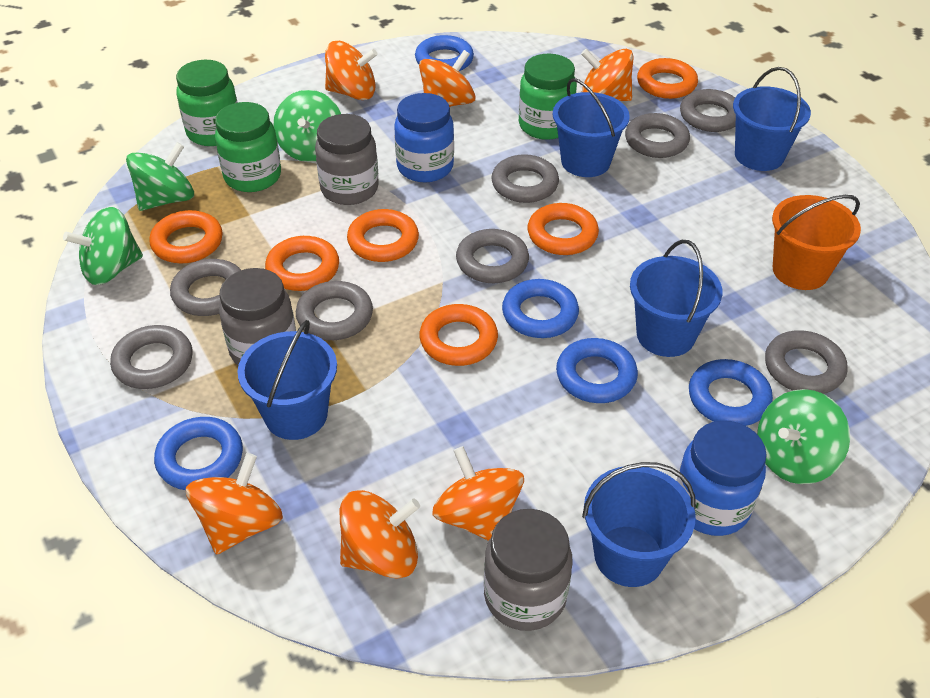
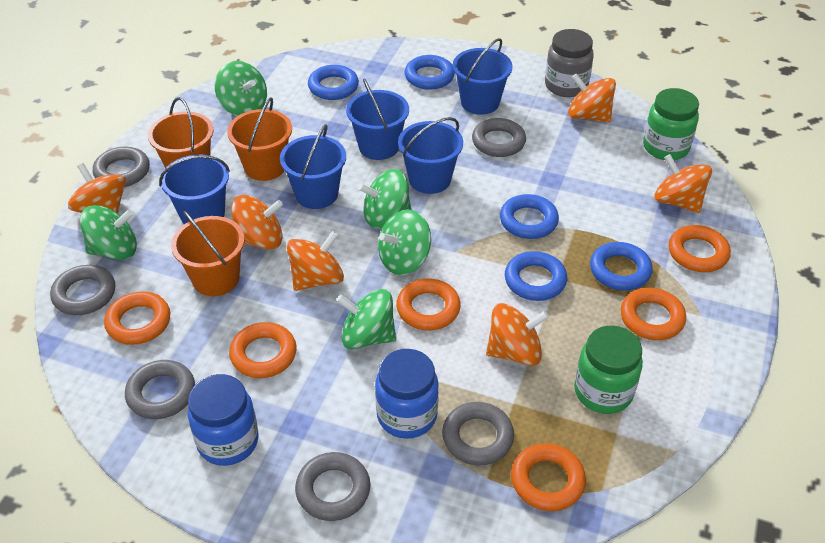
green jar: [176,60,238,146] [215,102,281,192] [519,54,577,140] = 3 -> [574,325,643,414] [643,88,699,160] = 2
green spinning top: [63,207,143,285] [126,142,194,211] [273,90,341,162] [757,389,850,484] = 4 -> [80,205,137,260] [215,61,267,116] [336,289,396,349] [358,169,412,228] [378,210,431,275] = 5
grey jar: [219,268,296,365] [315,114,379,205] [484,509,572,631] = 3 -> [545,29,594,97] = 1
grey ring: [110,325,192,389] [170,259,241,316] [296,281,373,340] [456,229,529,283] [491,154,559,203] [625,113,690,158] [680,89,736,132] [765,330,848,394] = 8 -> [50,265,115,315] [93,147,150,187] [125,360,195,419] [295,452,371,521] [442,402,514,466] [472,118,526,157] = 6
orange bucket: [772,195,861,290] = 1 -> [148,97,214,168] [171,211,245,296] [227,97,292,181] = 3

